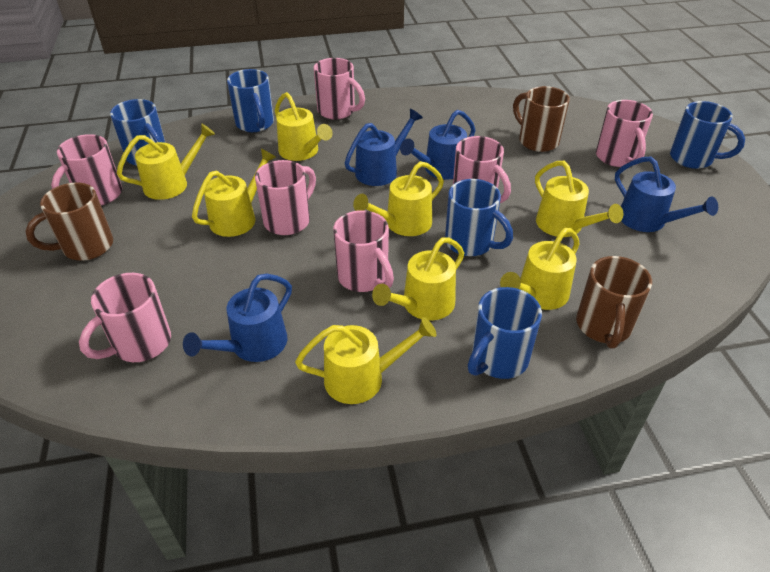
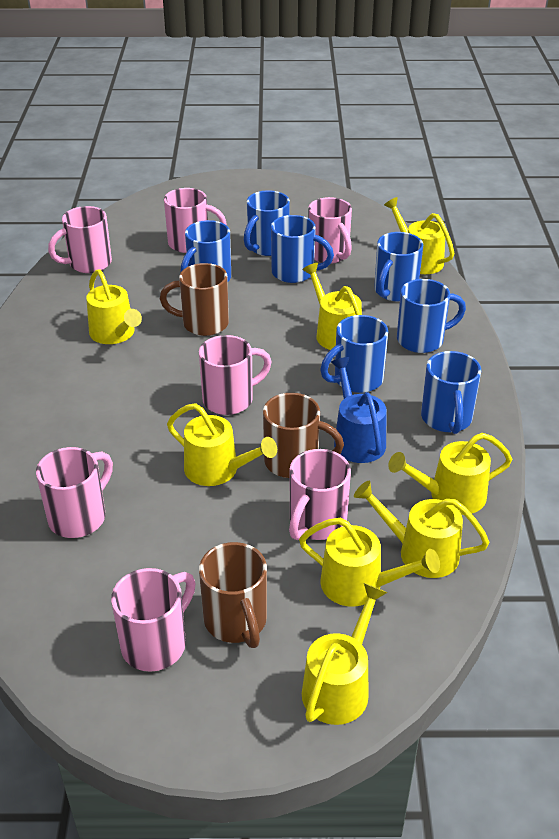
blue mug: [110,99,165,166] [227,69,274,132] [445,179,513,256] [468,287,542,379] [670,101,745,169] = 5 -> [180,220,231,282] [244,190,290,256] [271,215,334,283] [320,315,388,393] [374,232,423,301] [397,279,466,353] [421,351,481,434] = 7
blue watering can: [183,274,292,362] [345,109,423,186] [400,110,475,180] [615,156,718,232] = 4 -> [331,357,387,463] = 1

